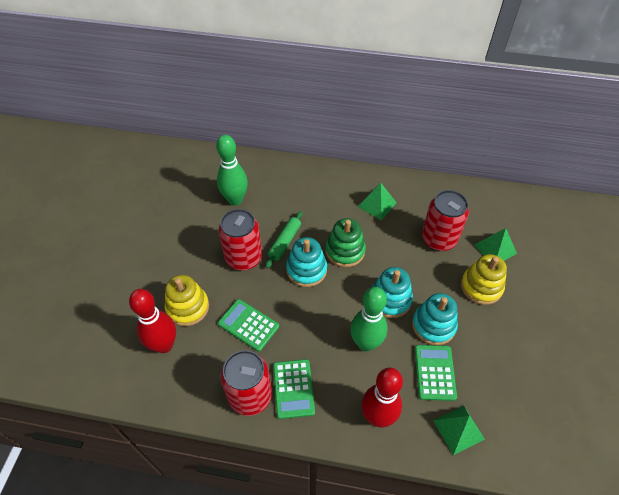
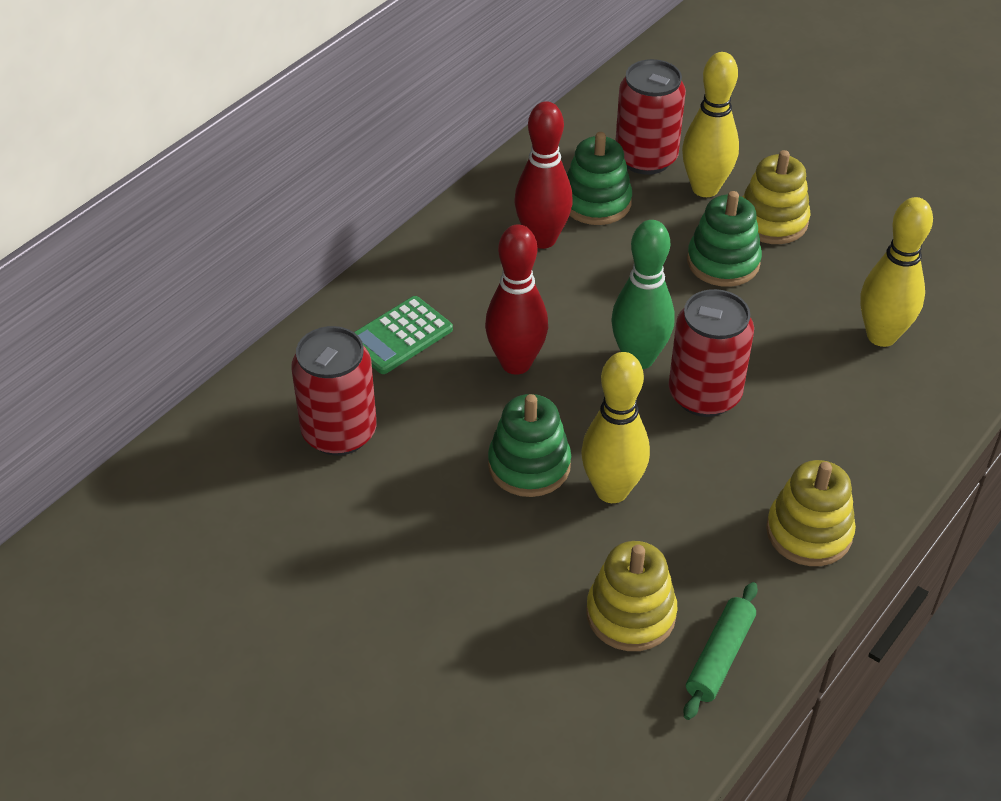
green bowling pin: [216,135,248,206] [350,287,388,351] = 2 -> [611,220,675,369] = 1
green calculator: [218,299,279,352] [273,359,315,419] [415,345,457,401] = 3 -> [354,296,453,374] = 1
green pyramid: [358,183,397,221] [433,406,485,455] [474,228,517,261] = 3 -> none = 0
green stacking toy: [325,218,366,267] = 1 -> [488,394,571,497] [567,132,632,225] [687,191,762,287] = 3
turquoise stacking toy: [286,237,327,287] [372,267,413,318] [412,293,458,345] = 3 -> none = 0
yellow bowling pin: none = 0 -> [581,352,650,503] [682,52,739,197] [860,197,933,347] = 3
yellow stacking toy: [165,275,209,326] [461,254,507,305] = 2 -> [586,541,678,651] [743,150,811,244] [766,460,856,566] = 3

